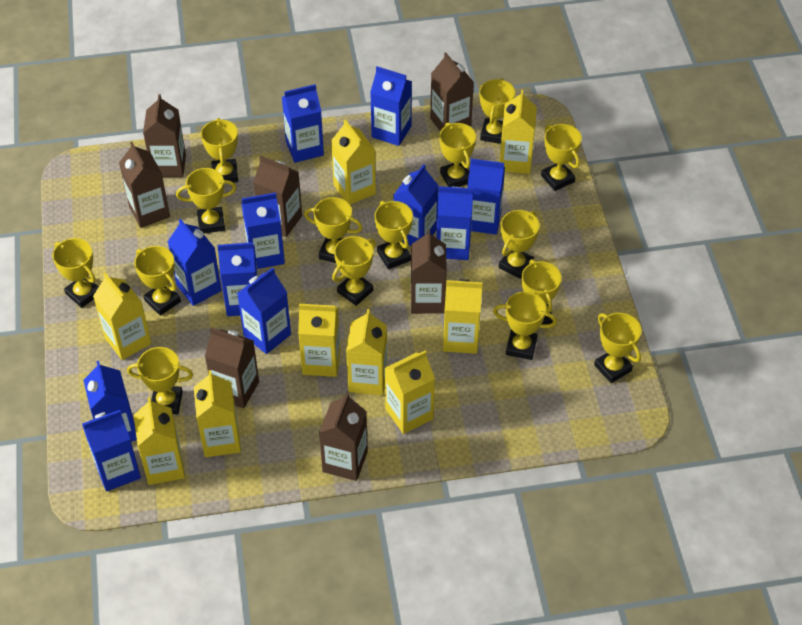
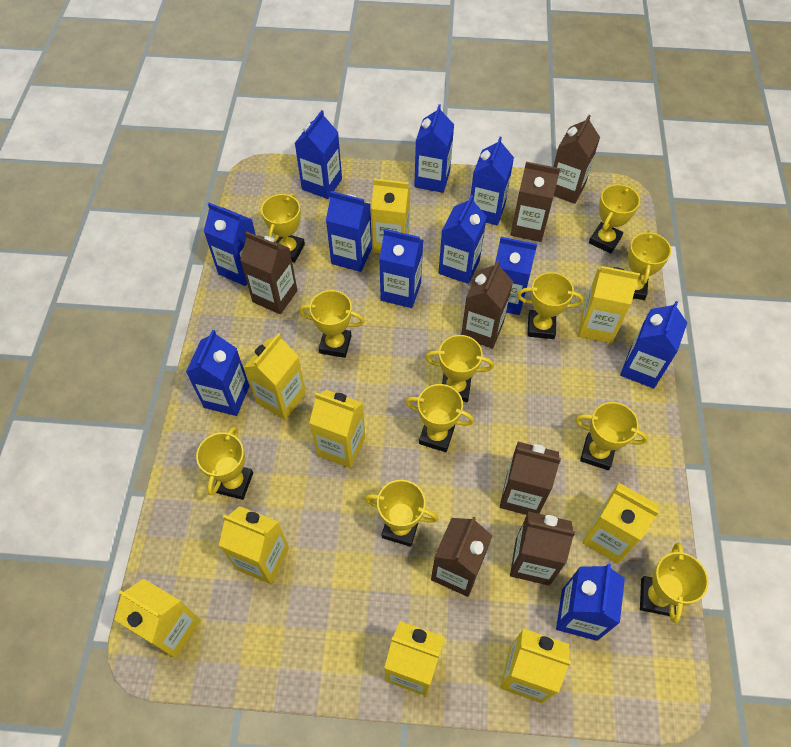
yellow trophy: [52,238,99,308] [127,347,193,415] [134,246,181,316] [176,168,236,233] [201,118,238,183] [304,197,362,263] [332,236,376,306] [374,201,413,269] [439,122,476,187] [479,78,515,144] [493,292,557,360] [499,210,540,279] [522,260,562,324] [541,124,582,191] [594,313,642,383] = 15 -> [196,426,253,500] [261,193,305,262] [299,290,365,358] [364,480,438,547] [405,384,474,452] [425,335,494,402] [517,272,583,339] [575,402,648,470] [589,184,640,253] [628,230,671,300] [640,542,709,623] = 11

